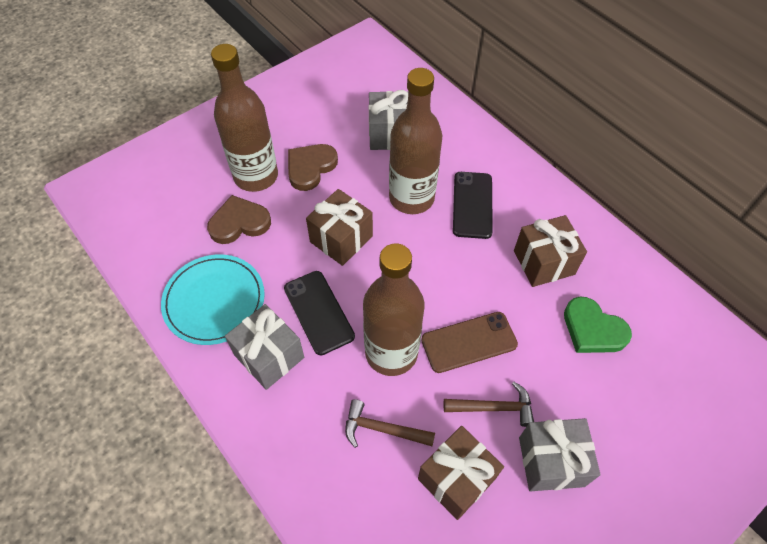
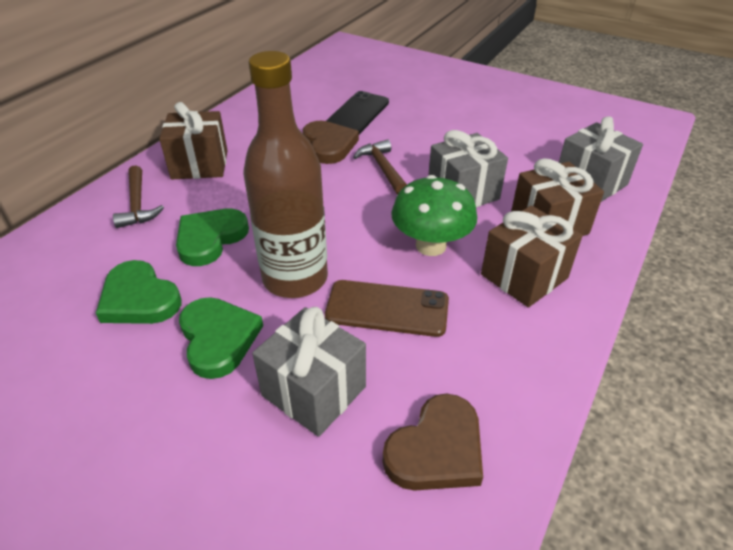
black phone: [284,271,355,355] [453,172,493,239] = 2 -> [326,91,389,134] = 1
brown bottle: [211,44,278,192] [363,243,424,376] [389,68,442,214] = 3 -> [243,51,328,298] = 1
green heart: [564,297,632,353] = 1 -> [96,260,181,324] [176,209,249,266] [179,297,263,379] = 3
green mushroom: none = 0 -> [391,175,477,256] = 1
turquoise plate: [161,255,265,345] = 1 -> none = 0

